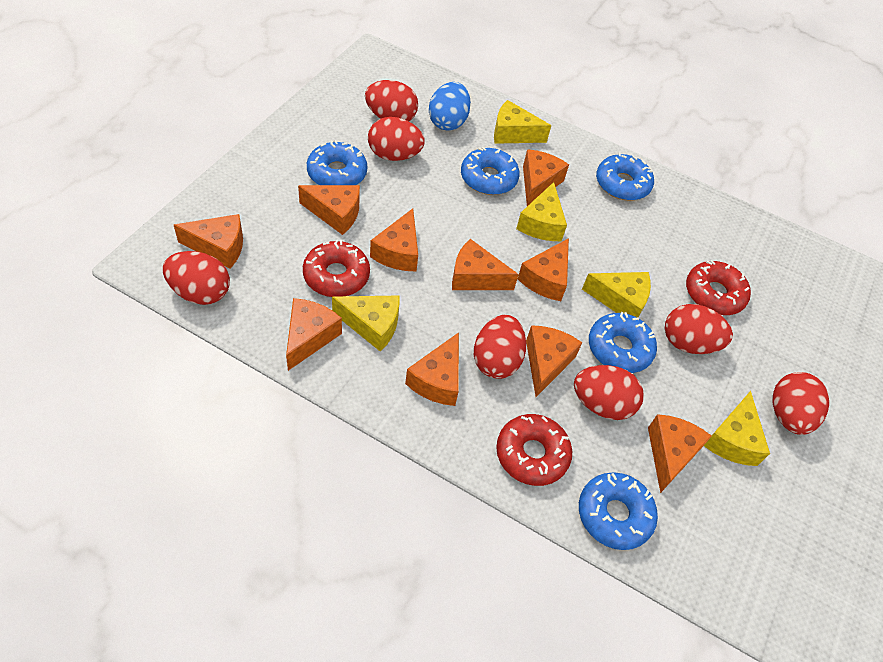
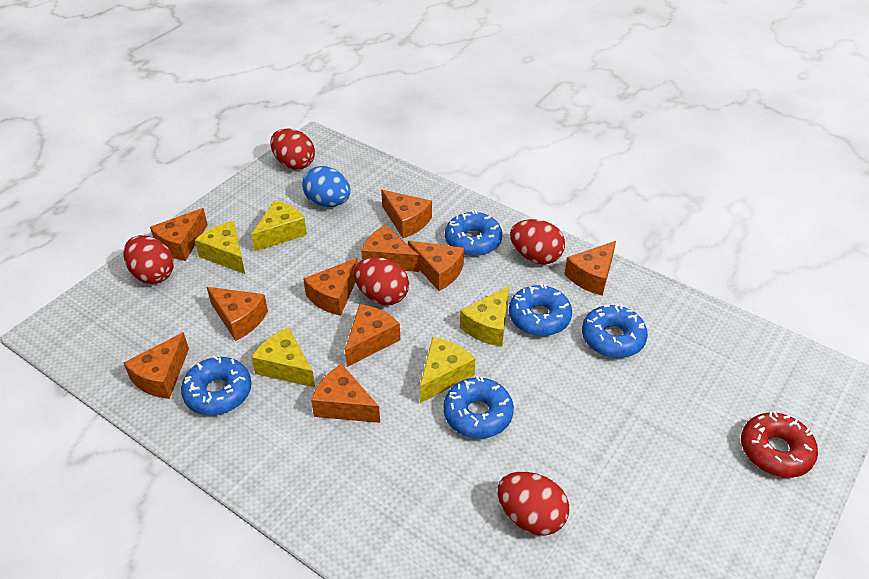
red donut: [303,240,370,297] [496,414,572,486] [686,260,751,315] = 3 -> [741,411,818,478] = 1
red egg: [163,251,230,305] [365,80,418,121] [368,117,425,161] [474,315,526,379] [574,365,644,420] [665,304,733,354] [772,372,829,435] = 7 -> [123,235,174,284] [270,128,315,170] [354,257,409,305] [497,472,569,536] [510,219,565,264] = 5

